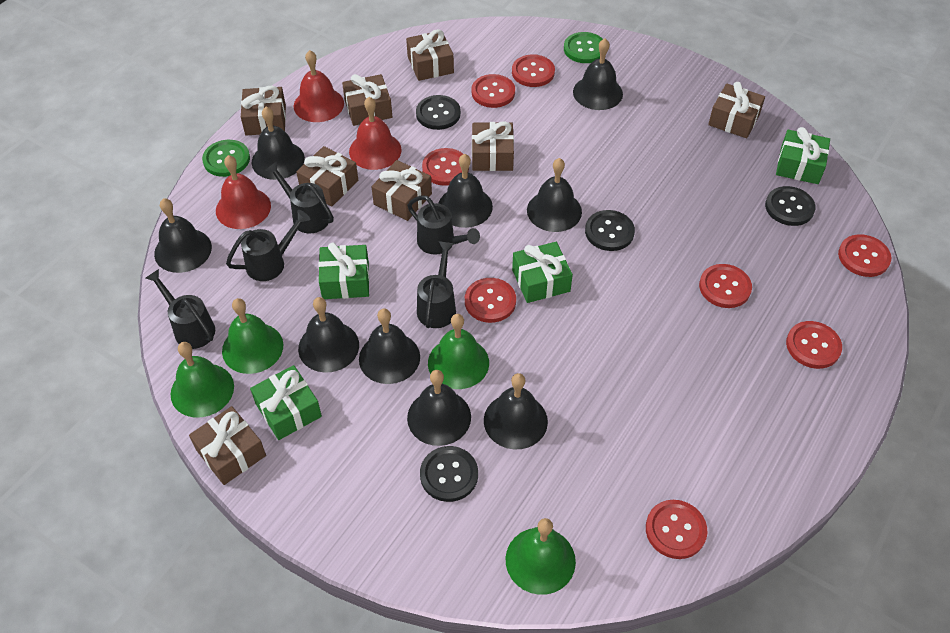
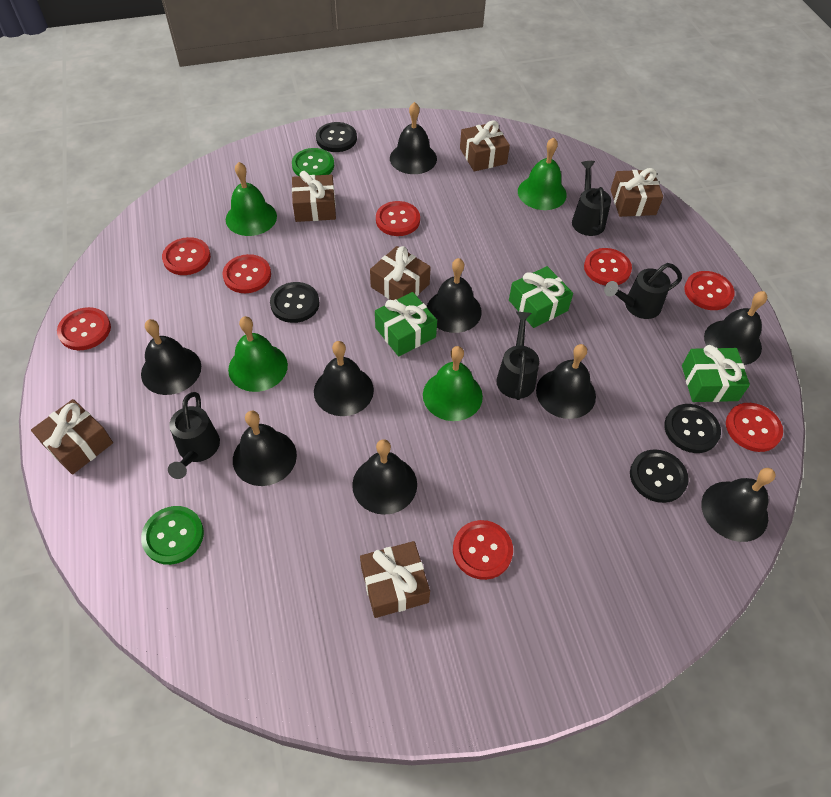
black watering can: [145,269,215,349] [226,210,311,281] [266,161,334,234] [408,195,480,255] [417,241,456,328] = 5 -> [168,392,220,479] [496,312,539,400] [572,161,611,236] [604,263,682,319] = 4
brown gift: [189,406,266,485] [241,86,286,135] [296,146,358,206] [342,74,392,126] [372,160,432,221] [406,29,454,81] [472,121,514,171] [708,82,765,138] = 8 -> [31,399,113,475] [292,171,336,222] [360,541,430,618] [370,246,431,300] [460,120,510,171] [611,168,663,217] = 6
green gift: [250,365,322,440] [318,242,370,299] [512,242,573,303] [776,127,830,184] = 4 -> [375,292,437,356] [509,266,573,328] [682,345,750,402] = 3
red bell: [216,155,271,229] [294,50,344,122] [349,97,402,170] = 3 -> none = 0

